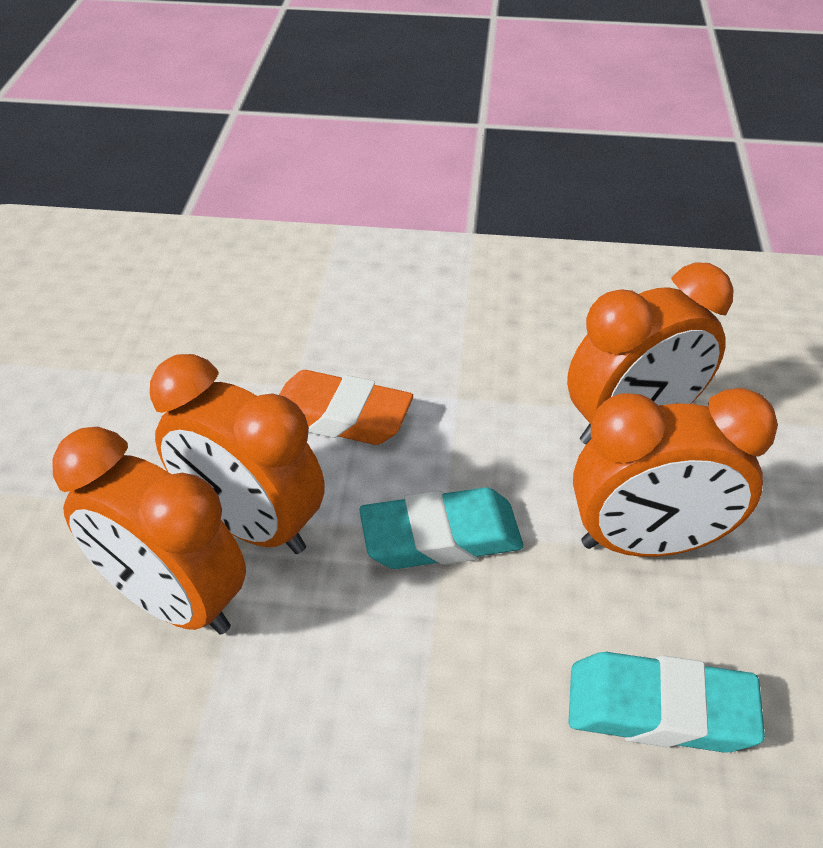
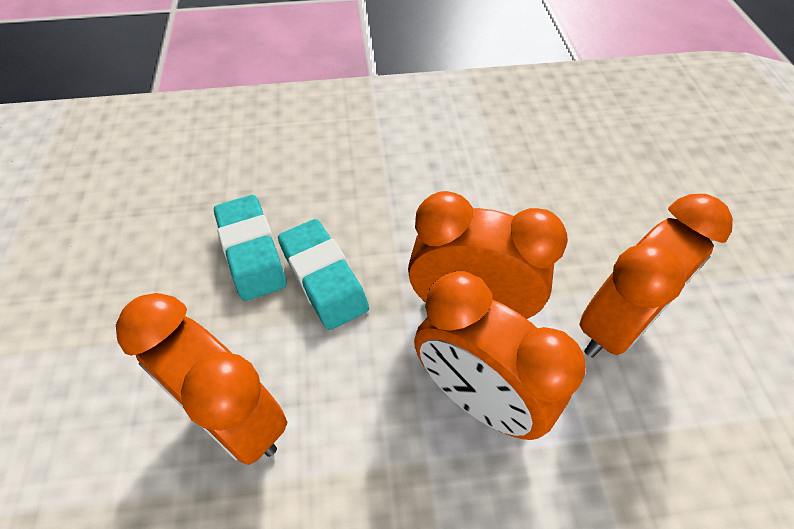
orange eraser: [279,370,413,445] = 1 -> none = 0

